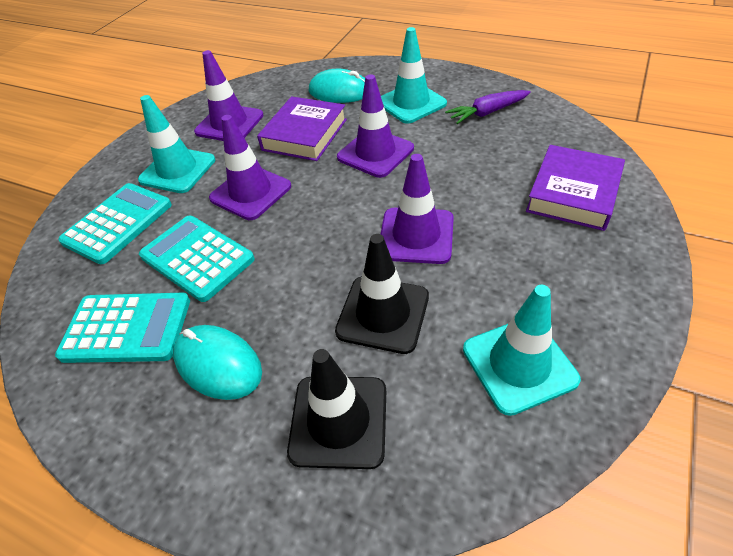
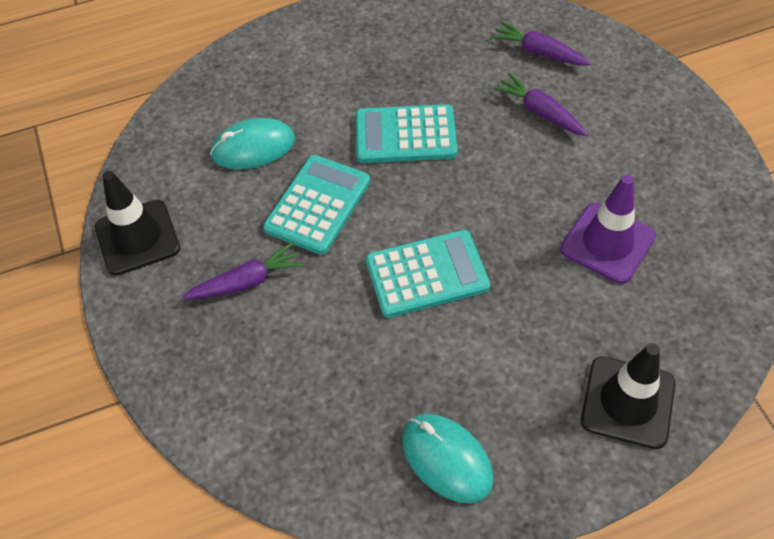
purple book: [257,96,347,161] [526,145,625,231] = 2 -> none = 0
purple carrot: [445,90,531,124] = 1 -> [182,242,304,300] [490,21,591,65] [492,73,588,136] = 3
purple traffic cone: [194,50,264,141] [209,115,291,220] [337,75,414,178] [381,154,454,264] = 4 -> [560,175,656,284] = 1
turquoise traffic cone: [138,95,215,193] [381,27,447,124] [463,285,581,416] = 3 -> none = 0

